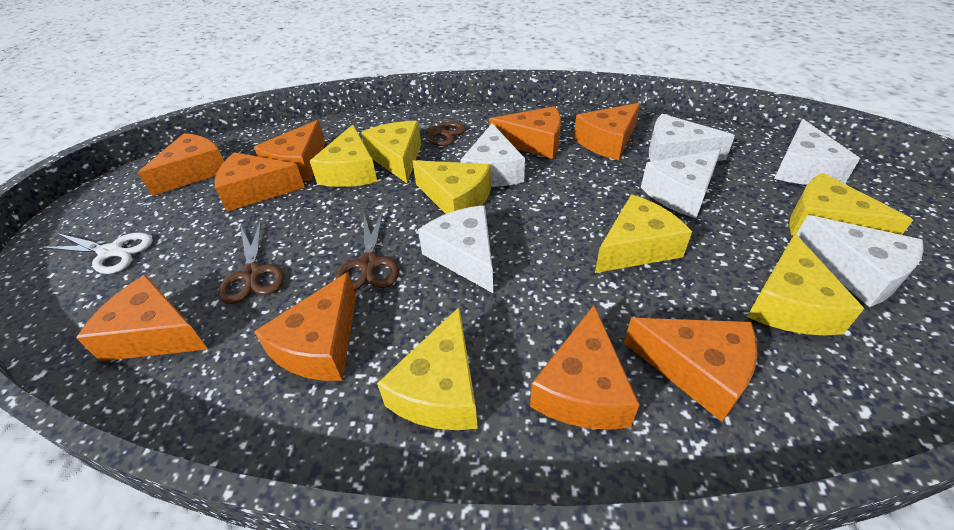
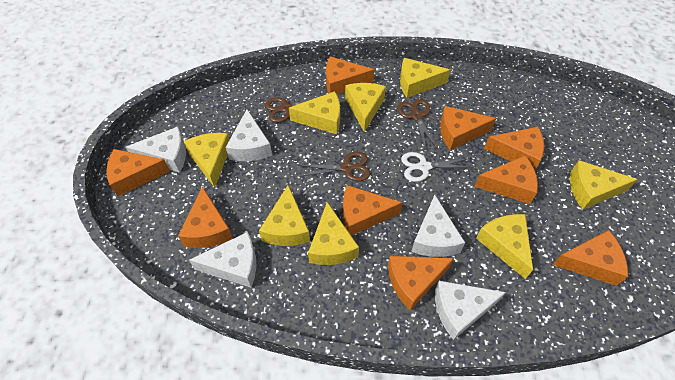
white cheese: [418,205,493,293] [460,123,525,187] [641,149,721,218] [649,114,735,162] [774,119,860,185] [797,215,924,307] = 6 -> [126,127,186,173] [189,232,256,287] [225,110,272,161] [411,195,465,257] [435,281,506,340] = 5
yellow cheese: [310,124,377,187] [361,121,421,183] [377,307,478,430] [412,160,491,214] [595,195,692,273] [747,234,864,336] [789,173,913,235] = 7 -> [183,133,230,188] [259,185,310,246] [289,91,340,134] [308,202,359,265] [345,83,386,132] [400,58,450,98] [476,214,533,279] [570,160,638,210] = 8

